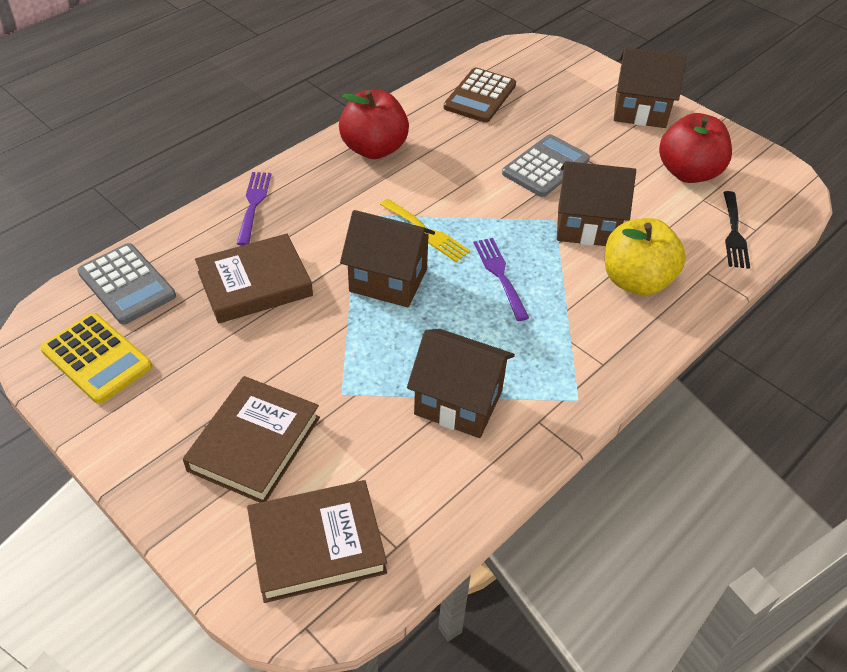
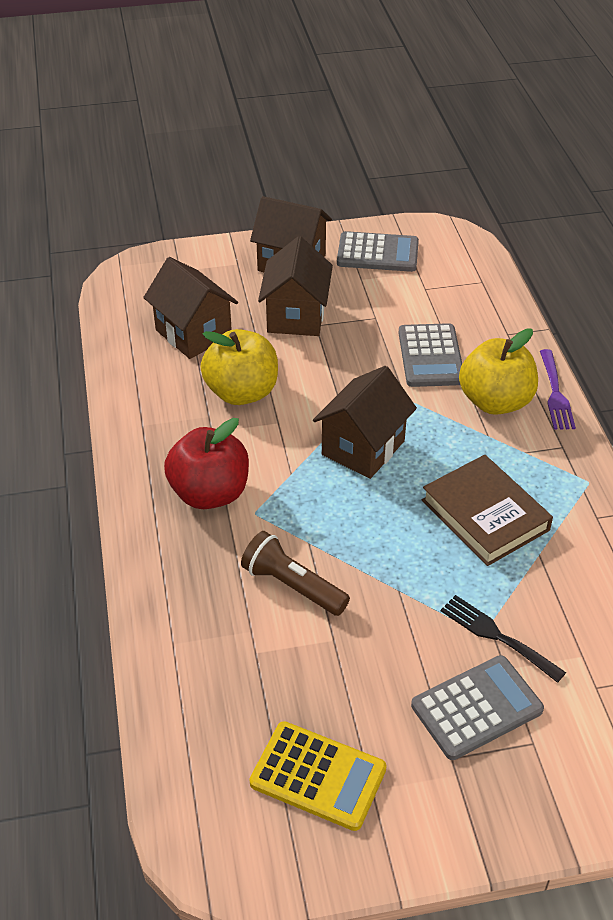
brown book: [183,376,320,503] [195,234,313,324] [247,480,387,603] = 3 -> [422,455,553,566] = 1
brown calculator: [444,68,516,123] = 1 -> none = 0
brown flashlight: none = 0 -> [241,531,350,616] = 1
grey calculator: [77,243,176,325] [502,134,590,197] = 2 -> [337,231,419,272] [399,323,462,387] [411,655,544,760] = 3
purple fork: [237,172,271,246] [473,238,529,321] = 2 -> [540,349,576,430] = 1
red apple: [339,90,409,159] [659,113,732,183] = 2 -> [164,418,249,509] = 1
yellow apple: [605,218,686,296] = 1 -> [200,329,278,405] [459,328,538,415] = 2
yellow fork: [380,199,470,262] = 1 -> none = 0

